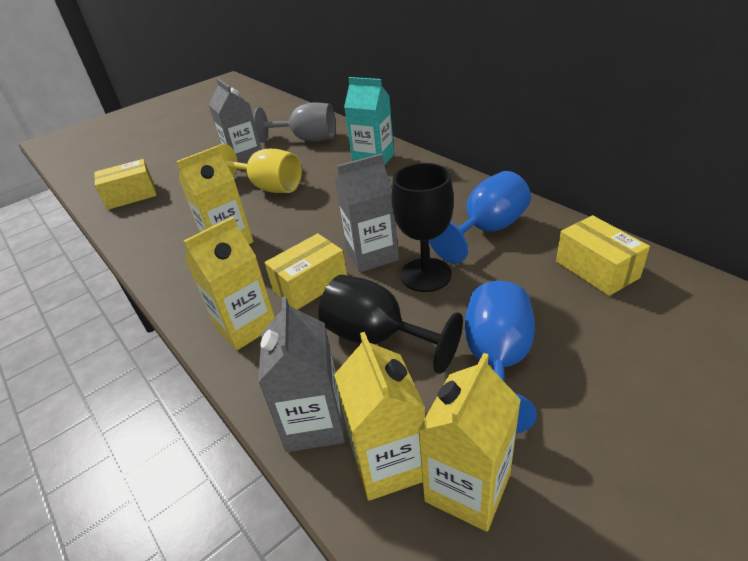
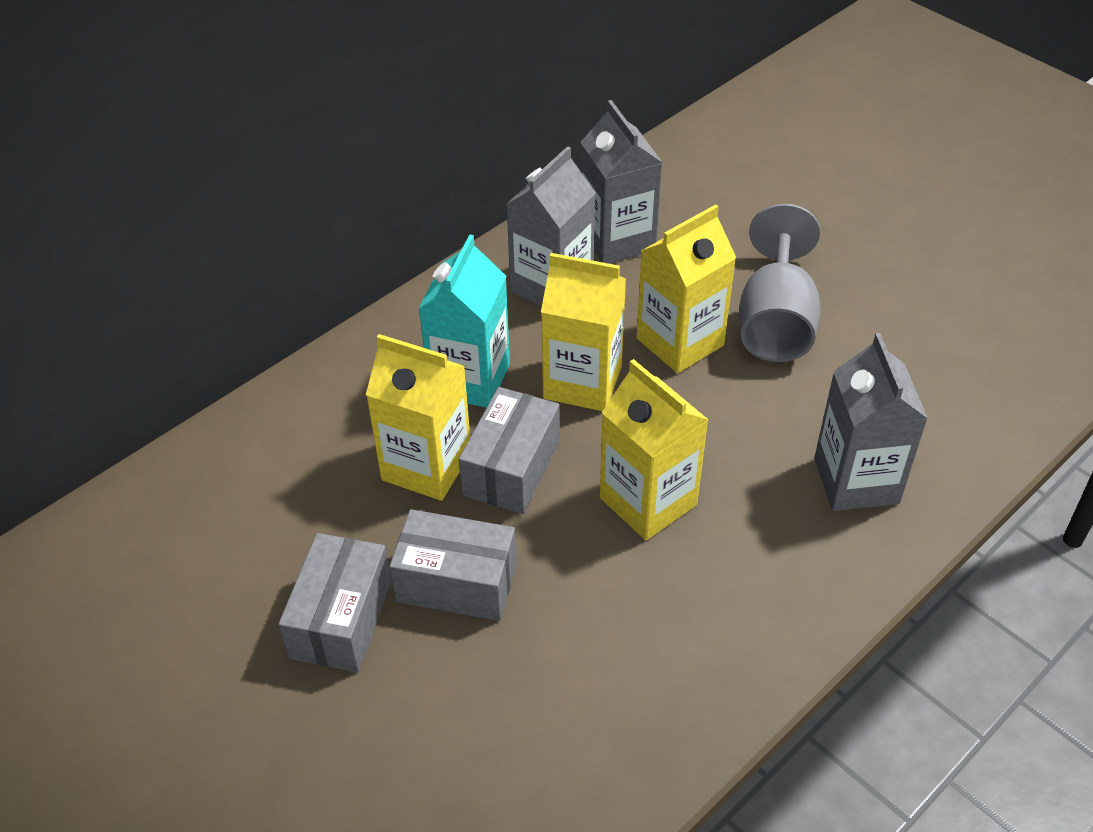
black goblet: [318,275,463,374] [392,163,454,292] = 2 -> none = 0
blue goblet: [429,171,531,264] [465,281,537,434] = 2 -> none = 0
grey box: none = 0 -> [278,533,392,672] [389,509,517,621] [459,387,560,514] = 3
yellow box: [94,159,157,210] [264,233,347,310] [556,215,650,296] = 3 -> none = 0
yellow goblet: [218,144,302,193] = 1 -> none = 0

